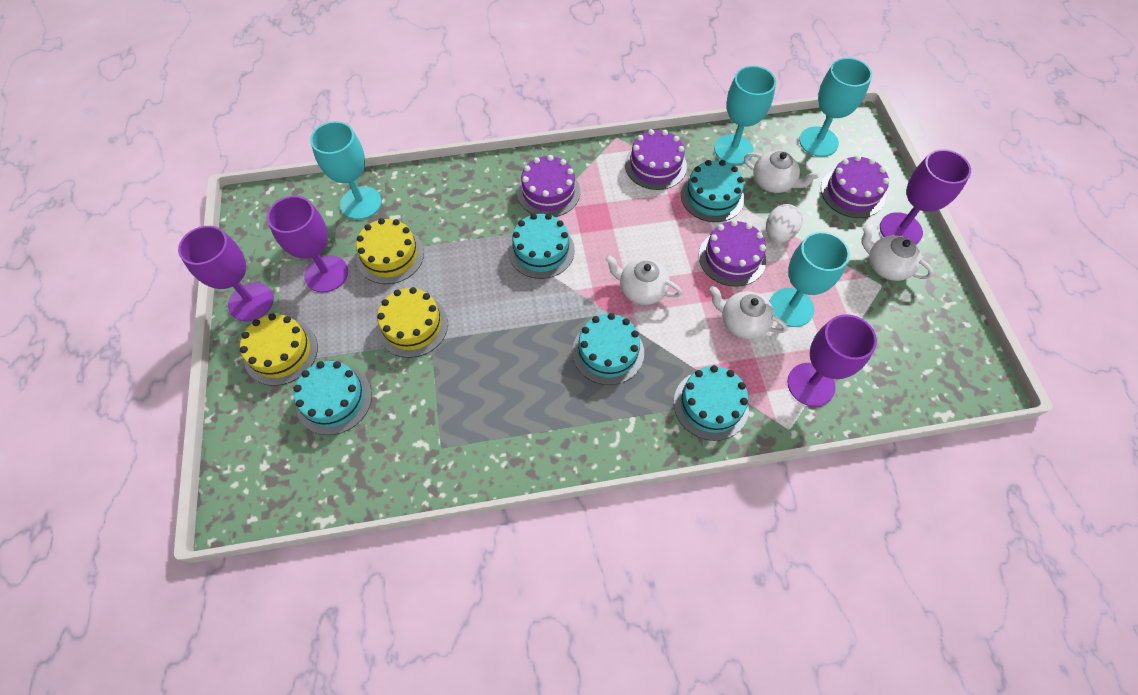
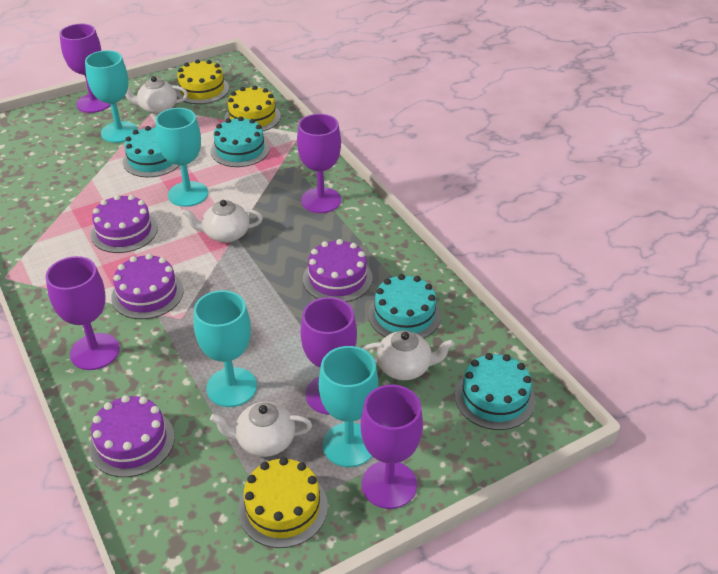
purple goblet: [178,226,274,321] [267,196,348,293] [787,314,877,407] [880,149,971,244] = 4 -> [46,256,120,370] [60,24,111,113] [297,114,341,213] [300,297,357,414] [361,385,423,509] = 5
turquoise cake: [293,361,372,435] [508,213,575,279] [572,313,644,385] [674,365,749,441] [681,160,745,222] = 5 -> [123,126,180,177] [211,116,270,167] [368,274,441,338] [455,353,535,430] = 4
white egg: [766,204,803,243] = 1 -> none = 0

